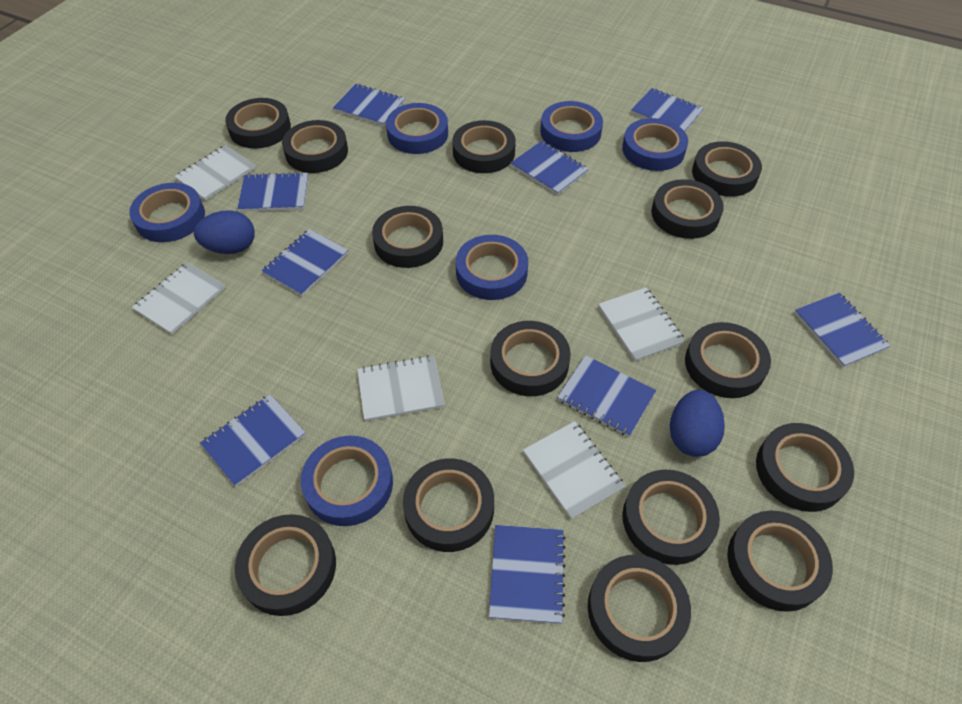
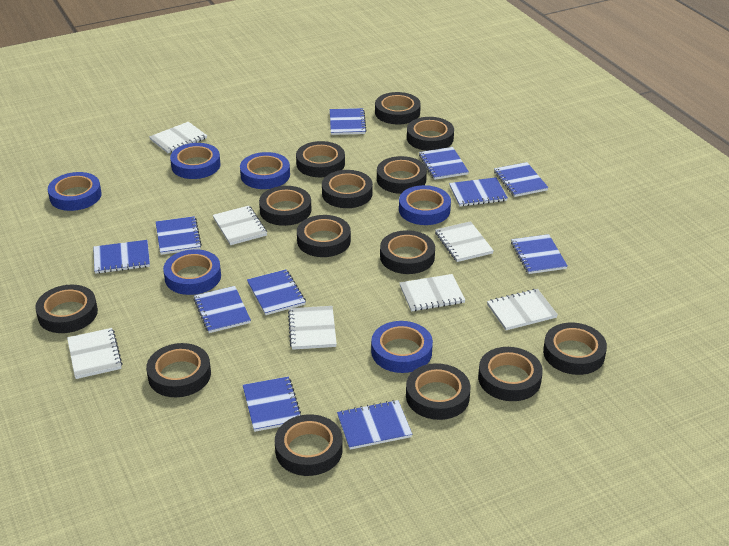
blue egg: [194,210,255,254] [670,390,725,457] = 2 -> none = 0
blue notebook: [200,394,306,487] [237,172,308,212] [262,229,348,296] [333,84,405,126] [489,525,566,624] [511,141,589,195] [557,355,656,437] [631,88,704,132] [795,292,890,367] = 9 -> [93,240,150,274] [156,216,202,255] [194,286,251,333] [243,376,301,432] [247,269,306,315] [330,108,367,135] [337,400,412,450] [419,147,469,180] [449,177,508,206] [494,162,549,197] [511,234,568,274] = 11
white notebook: [132,262,226,334] [174,145,255,201] [357,355,445,421] [523,421,625,520] [598,287,685,361] = 5 -> [67,328,123,379] [149,122,207,153] [213,206,267,245] [288,306,337,350] [399,274,465,312] [435,221,494,262] [487,289,558,330] = 7

